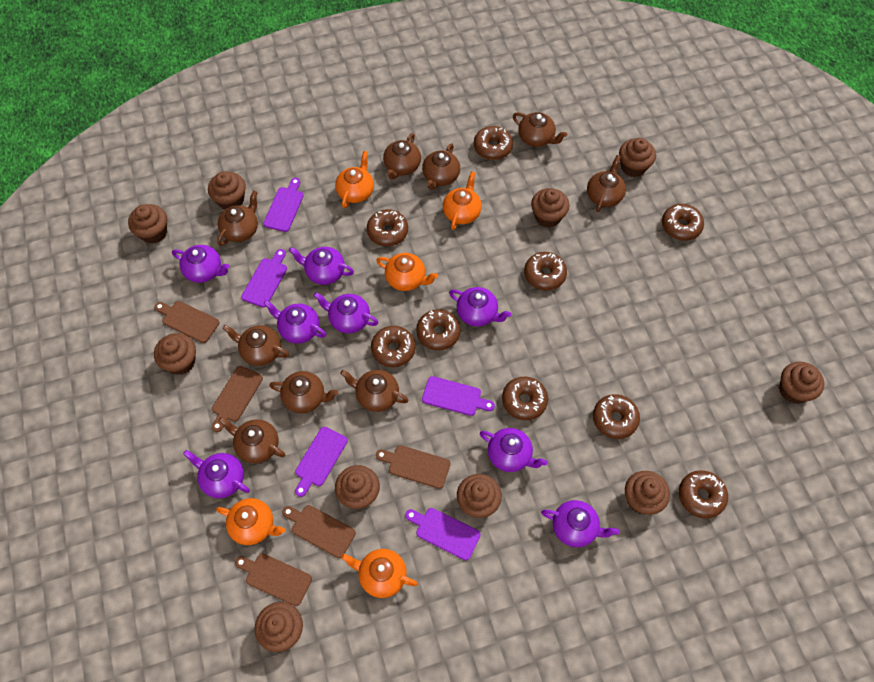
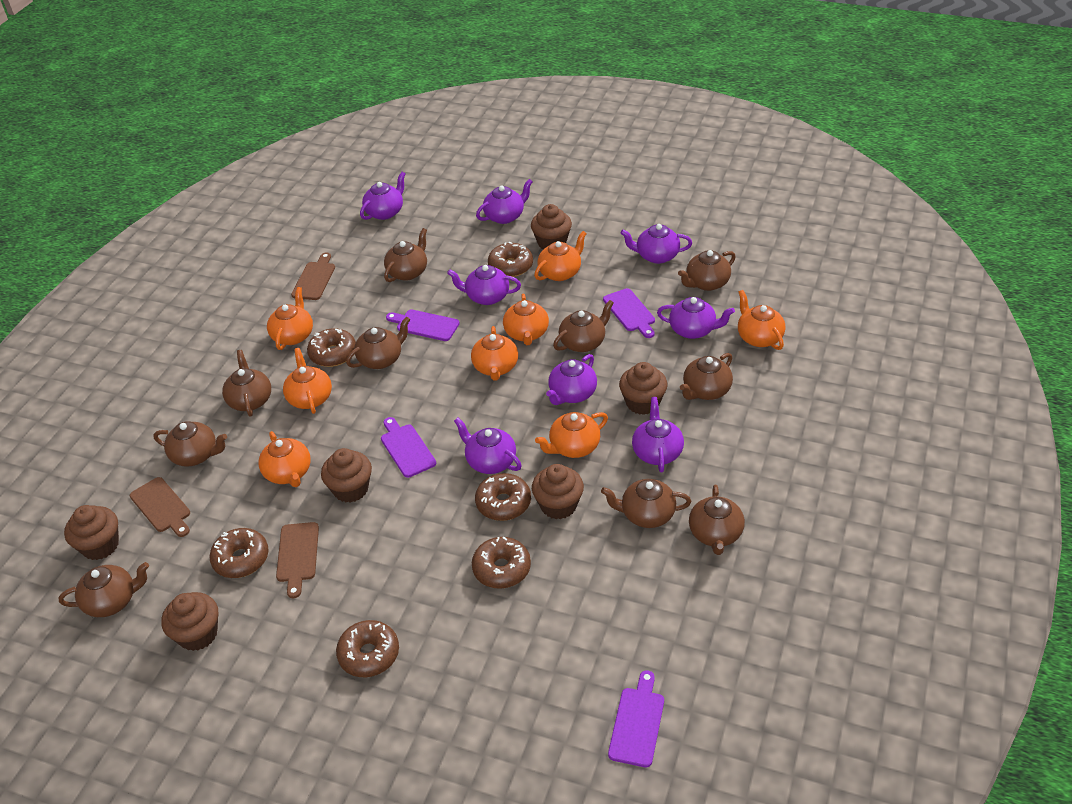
brown cupcake: [128,204,167,244] [154,333,196,375] [208,171,246,209] [255,602,303,652] [335,465,380,509] [457,474,502,518] [531,188,569,227] [619,138,656,177] [625,471,670,515] [779,362,824,404] = 10 -> [64,505,119,560] [161,592,218,651] [321,448,372,503] [531,204,572,249] [532,464,584,519] [619,362,667,415] = 6
brown cutting board: [155,301,220,343] [212,366,263,432] [235,553,312,606] [282,505,356,558] [376,445,451,489] = 5 -> [130,477,190,537] [276,522,319,598] [291,252,335,300] = 3
brown donut: [367,209,408,247] [371,326,416,367] [416,309,461,350] [474,126,513,160] [502,377,548,420] [524,252,567,291] [593,394,640,439] [662,204,704,241] [679,470,728,519] = 9 -> [210,528,269,578] [307,328,356,367] [336,620,399,677] [472,536,531,589] [475,473,531,521] [488,242,533,277] = 6
brown teapot: [217,191,258,246] [219,417,285,464] [222,325,289,366] [269,371,338,413] [340,370,409,412] [383,133,421,179] [422,143,460,190] [513,112,567,147] [587,155,626,212] = 9 -> [59,562,149,617] [153,421,227,467] [222,350,271,416] [346,317,410,369] [384,228,427,282] [553,300,614,352] [601,479,691,528] [678,250,736,291] [680,353,733,400] [689,485,745,555] = 10
orange teapot: [216,498,285,545] [335,151,374,208] [341,549,418,598] [376,253,438,291] [443,171,482,230] = 5 -> [259,431,311,487] [267,287,313,350] [283,348,332,414] [471,326,518,381] [503,293,549,345] [534,231,587,281] [535,412,608,458] [738,290,785,350] = 8
purple cutting board: [241,249,287,308] [263,178,304,232] [295,427,348,497] [405,508,481,560] [422,376,495,416] = 5 -> [381,417,436,478] [386,309,460,341] [603,288,655,338] [608,670,664,767] = 4

